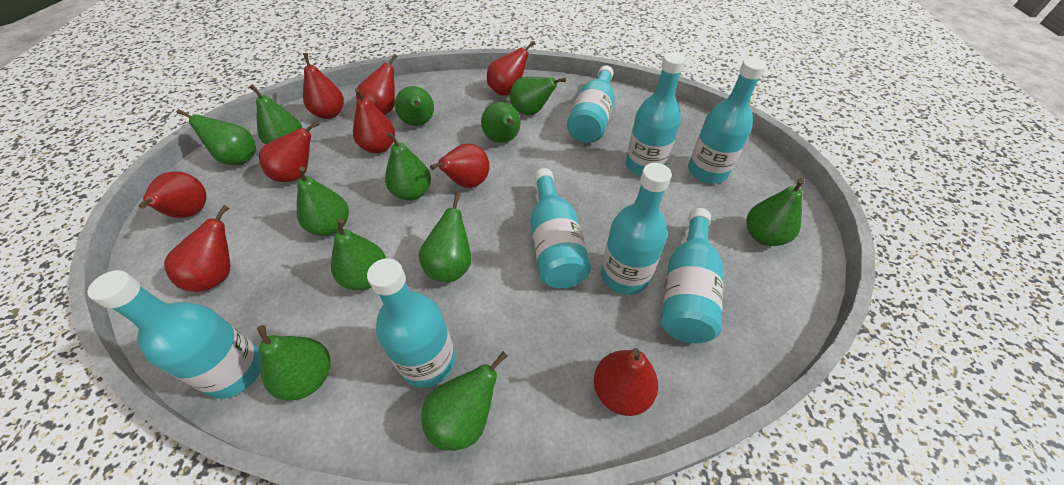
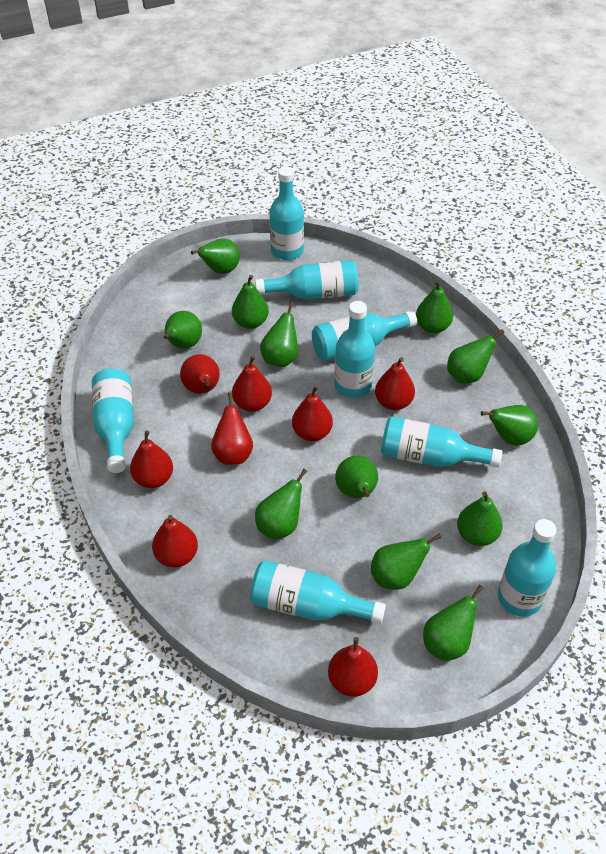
red pear: [139,171,206,218] [164,205,230,292] [259,121,319,182] [303,53,344,119] [353,88,395,153] [356,54,397,115] [430,144,490,188] [487,41,535,96] [594,348,658,416] = 9 -> [130,431,173,488] [152,515,198,567] [180,354,220,394] [211,392,253,464] [232,356,272,412] [292,385,333,441] [328,637,378,697] [375,357,415,410] = 8

